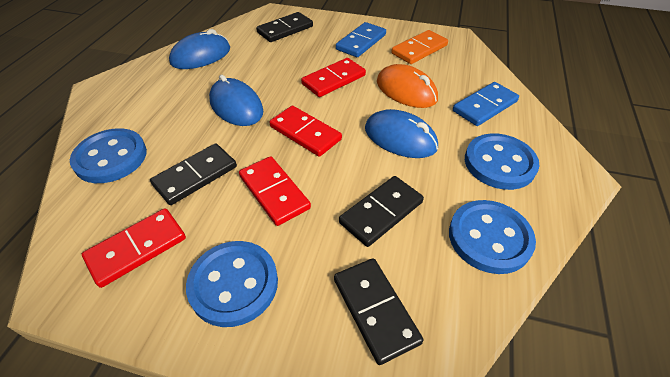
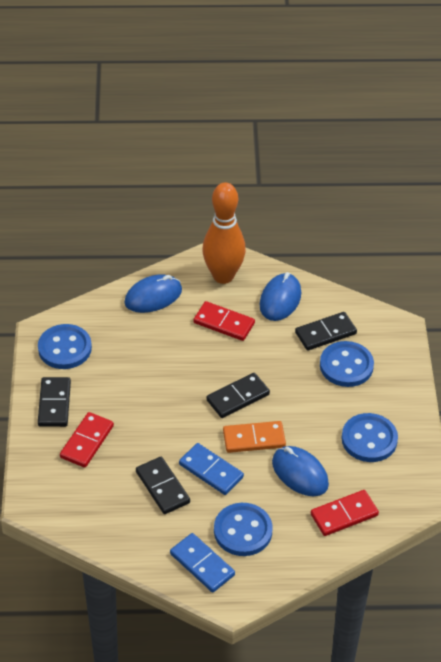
orange bowling pin: none = 0 -> [202,182,246,284] = 1
orange mouse: [377,64,438,108] = 1 -> none = 0
red domino: [82,208,186,288] [239,156,311,226] [269,106,342,157] [301,58,366,97] = 4 -> [60,412,114,468] [194,301,255,341] [311,490,379,536] = 3

